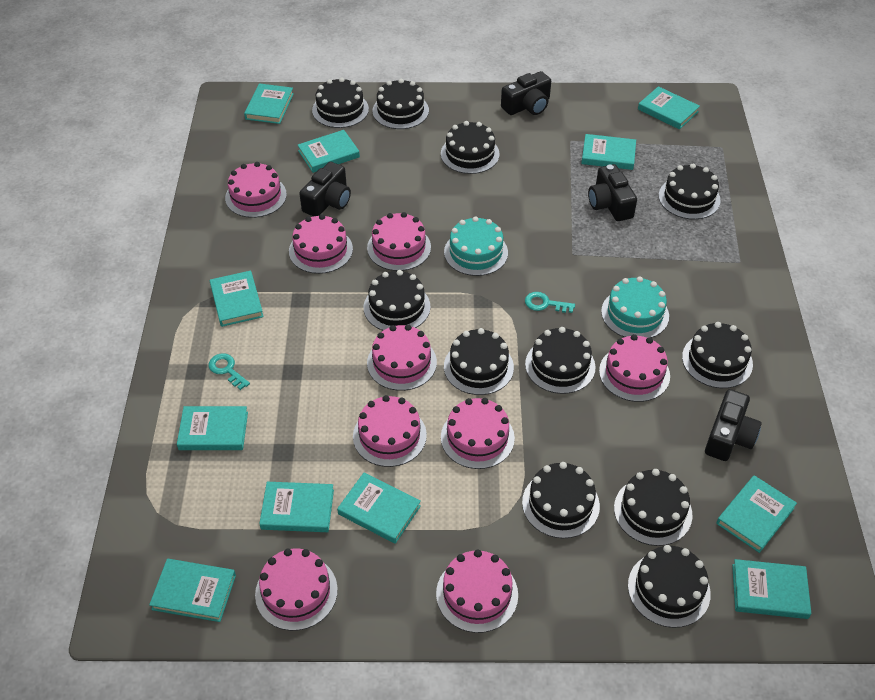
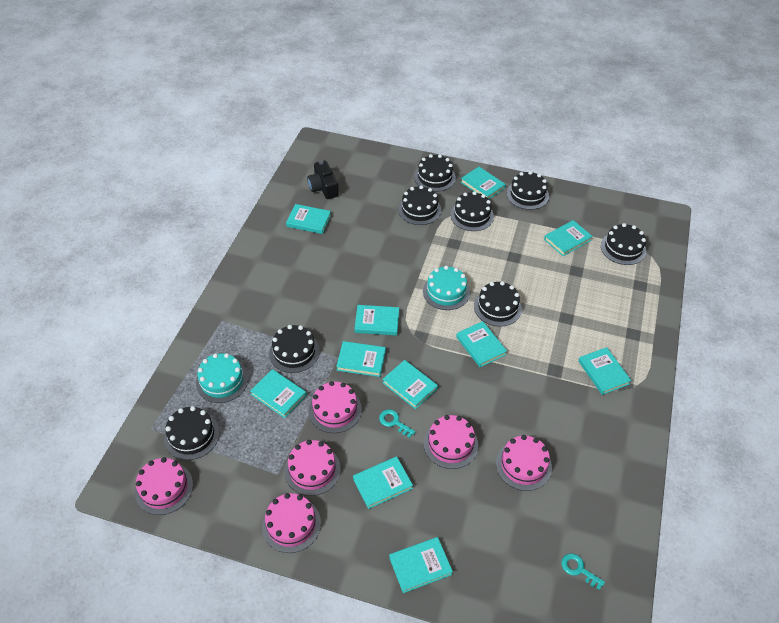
black cake: [312,77,369,128] [364,270,431,331] [372,79,429,129] [441,121,500,174] [444,328,514,395] [522,462,600,538] [525,327,596,394] [614,469,692,546] [628,545,711,628] [659,164,721,219] [682,322,753,388] = 11 -> [164,406,219,460] [269,325,320,373] [398,185,441,225] [414,154,456,192] [450,191,494,231] [474,281,522,326] [507,171,549,210] [601,223,646,265] = 8
black camera: [299,162,351,217] [501,71,551,115] [588,164,637,221] [705,389,762,461] = 4 -> [308,160,339,199] = 1
pink cake: [225,162,287,218] [255,549,338,631] [289,214,353,274] [353,395,427,467] [367,212,431,271] [367,324,437,391] [436,550,518,633] [441,398,515,469] [599,334,670,402] = 9 -> [135,457,193,515] [262,493,321,553] [284,440,341,496] [309,381,362,433] [424,415,478,469] [496,435,552,491] = 6

